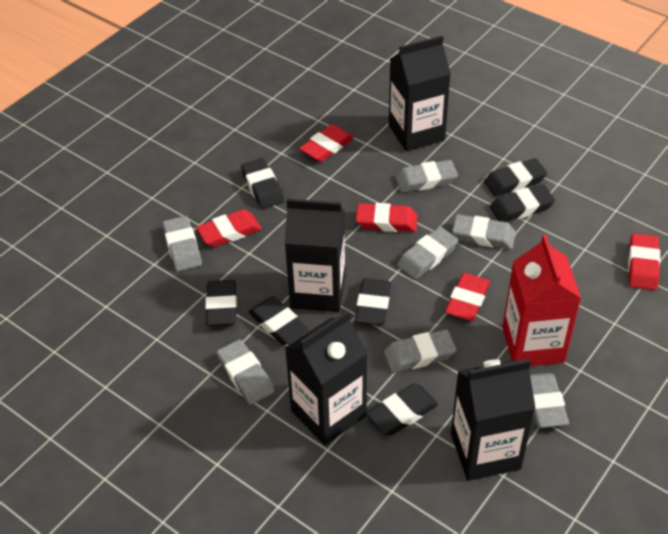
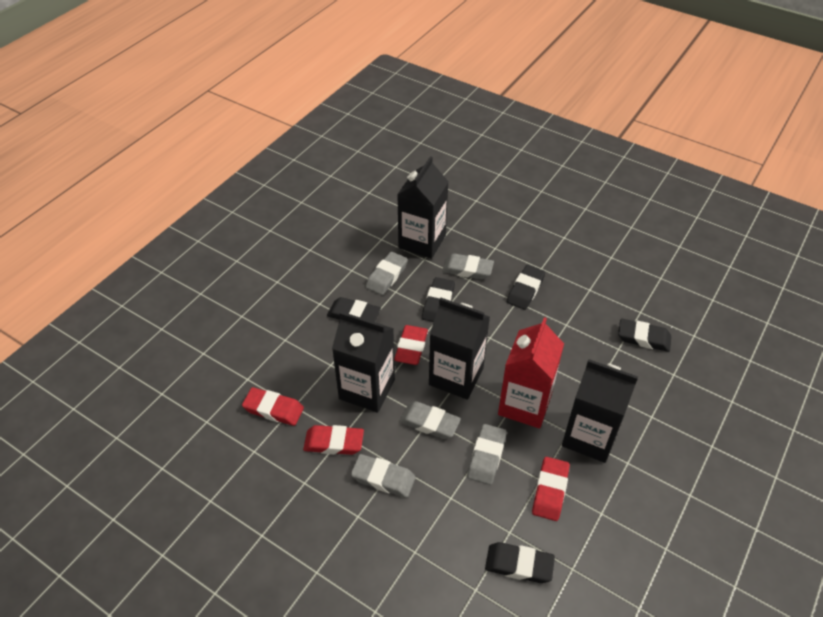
black eraser: [205,280,237,326] [241,158,284,209] [248,296,309,345] [355,278,391,325] [367,384,438,435] [484,158,547,196] [490,185,555,222] = 7 -> [327,297,381,322] [422,277,455,322] [485,542,555,583] [507,265,545,310] [618,319,671,352] = 5
grey eraser: [163,216,202,271] [217,340,275,405] [384,330,457,373] [395,160,458,192] [398,227,458,279] [452,214,516,249] [530,373,569,428] = 7 -> [351,454,416,498] [365,252,408,295] [399,401,461,439] [442,253,494,279] [467,424,507,485] = 5
red eraser: [196,209,262,247] [299,124,354,162] [356,203,417,232] [445,273,490,321] [628,233,660,290] = 5 -> [242,387,304,426] [303,425,364,455] [394,325,428,365] [532,457,570,521] = 4

